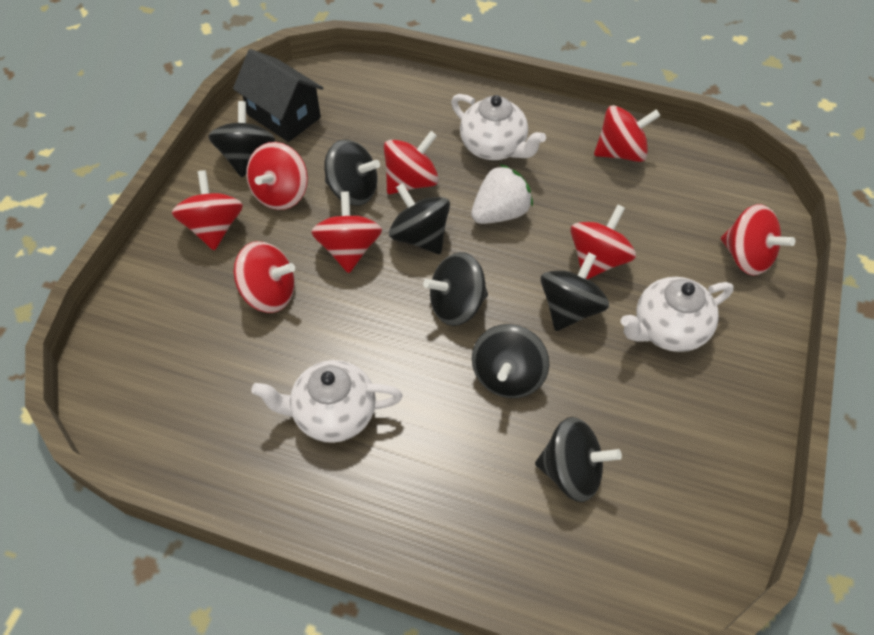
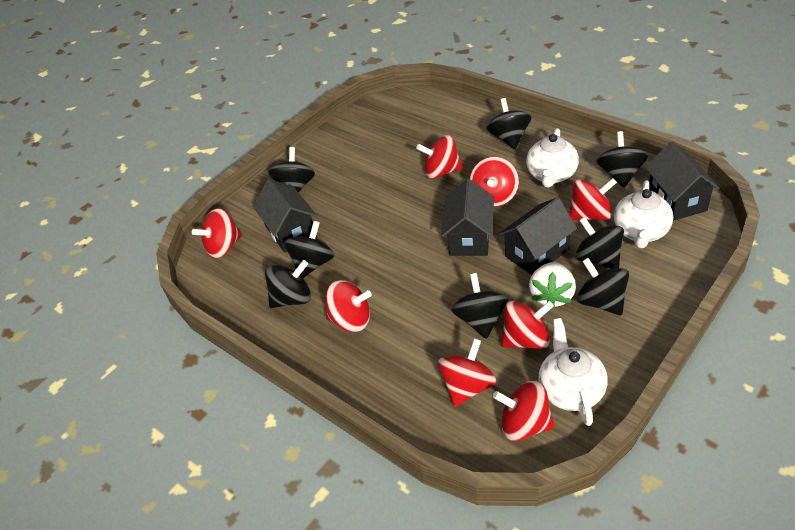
black house: [233,49,324,142] = 1 -> [253,179,317,253] [441,179,494,256] [499,197,577,275] [645,142,720,221] = 4
black spinning top: [208,101,275,177] [324,139,380,206] [389,183,450,254] [423,252,488,326] [472,324,549,398] [535,417,622,502] [540,252,609,331] = 7 -> [265,260,311,308] [268,147,315,192] [284,221,334,278] [451,273,508,339] [486,98,531,149] [575,217,624,269] [577,258,629,316] [596,131,648,188] = 8

